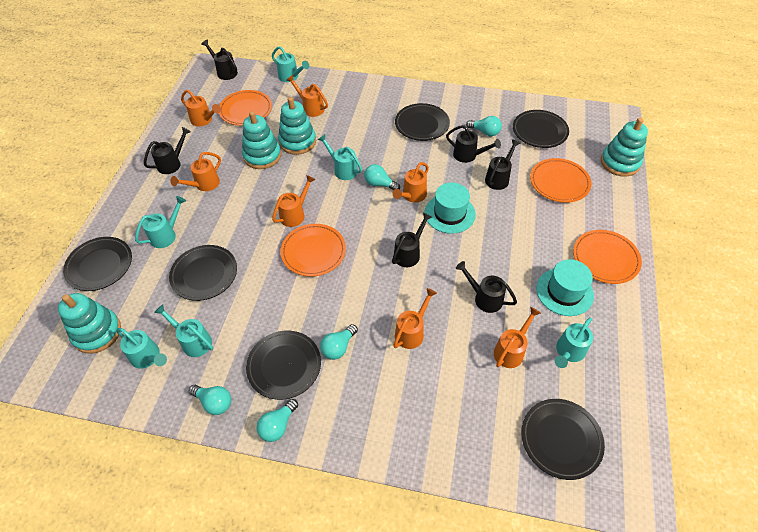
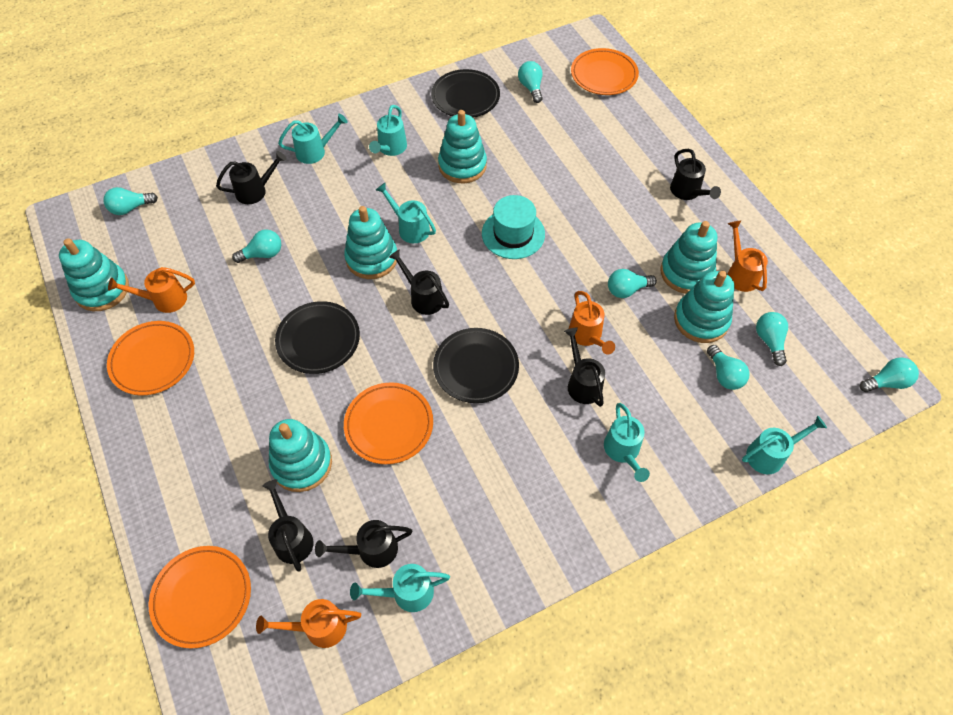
black plate: [63,237,132,291] [169,245,237,301] [246,331,321,400] [395,103,450,141] [513,110,569,148] [521,399,605,480] = 6 -> [275,301,360,374] [431,69,500,118] [433,328,519,403] = 3
orange watering can: [171,152,221,191] [181,90,221,126] [272,175,315,227] [287,75,328,117] [393,162,429,203] [393,288,437,349] [494,307,541,368] = 7 -> [108,267,195,313] [256,599,361,648] [569,291,615,355] [727,221,768,292] = 4
turquoise hat: [425,183,476,234] [536,259,594,316] = 2 -> [482,195,545,259] = 1
turquoise light bulb: [189,385,231,415] [256,399,298,442] [320,324,358,360] [364,164,400,190] [466,116,502,136] = 5 -> [103,187,158,215] [232,229,281,263] [518,61,543,103] [608,269,657,298] [707,345,749,390] [756,312,788,366] [860,357,919,392] = 7
turquoise stacking toy: [58,293,121,354] [242,111,281,169] [278,97,316,155] [601,118,648,176] = 4 -> [59,238,129,311] [269,419,332,492] [344,206,397,279] [438,110,487,183] [660,221,717,294] [674,271,734,343] = 6

